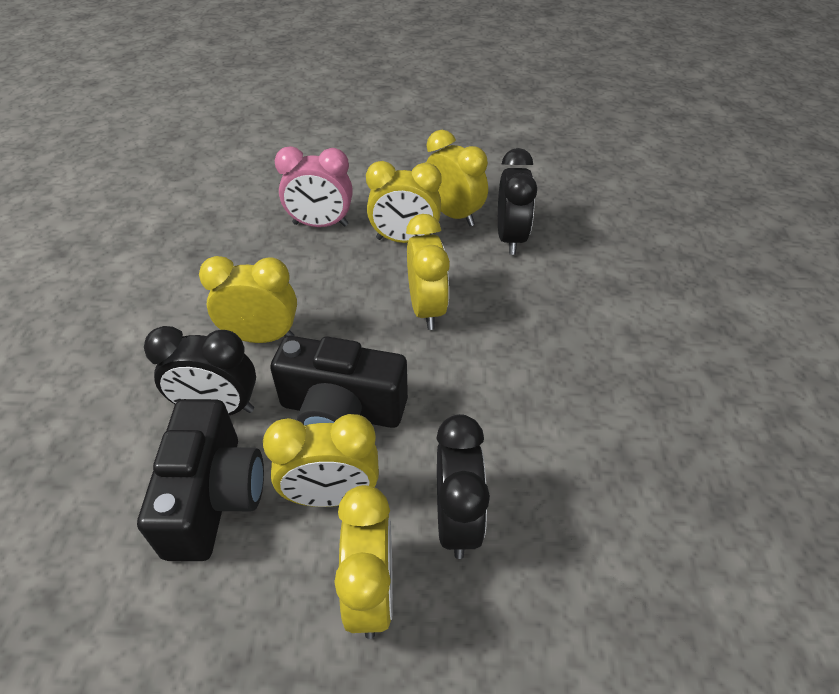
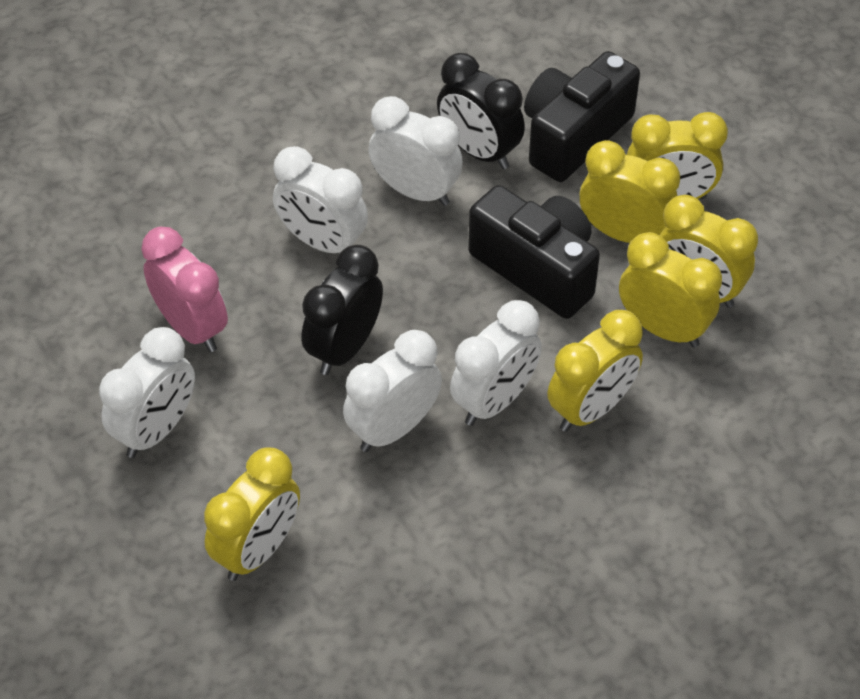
black clock: [144,326,256,415] [436,414,490,559] [498,148,537,255] = 3 -> [301,245,383,375] [437,53,525,169] = 2
white clock: none = 0 -> [99,327,195,458] [273,146,368,253] [343,330,442,452] [368,96,463,206] [450,300,542,426] = 5

